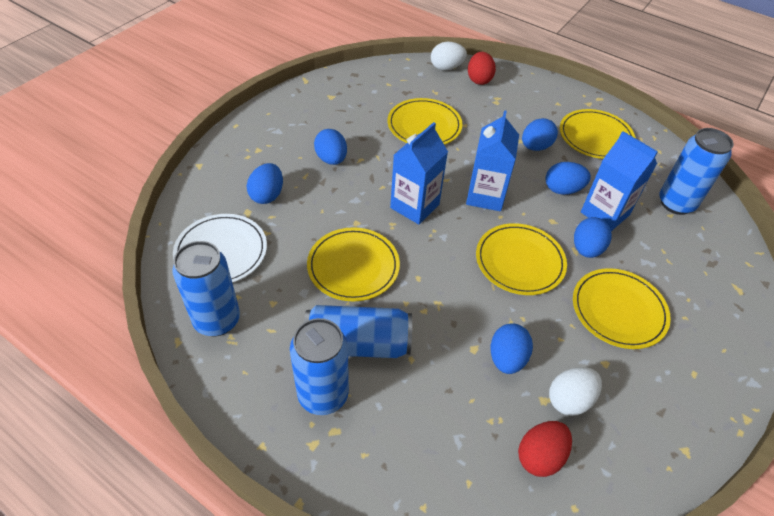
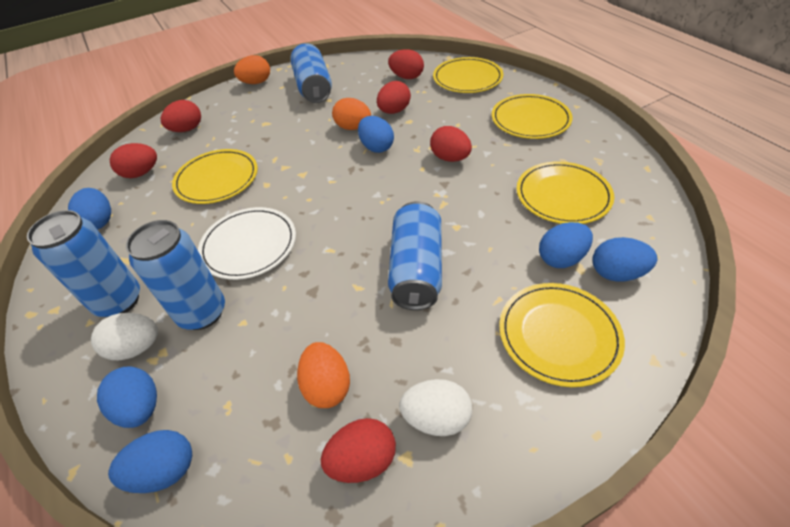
blue carton: [390,122,448,224] [466,110,519,211] [581,131,658,231] = 3 -> none = 0
orange egg: none = 0 -> [234,55,270,84] [297,342,350,408] [332,98,371,130] = 3
red egg: [468,52,496,85] [518,421,572,477] = 2 -> [110,143,157,178] [161,100,201,132] [321,418,396,483] [377,81,411,114] [388,49,424,79] [430,126,472,162] = 6

